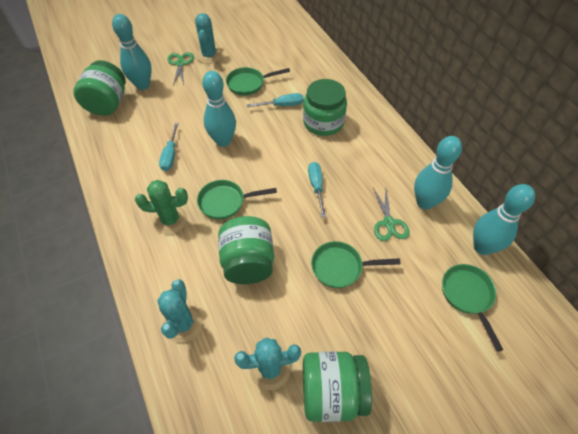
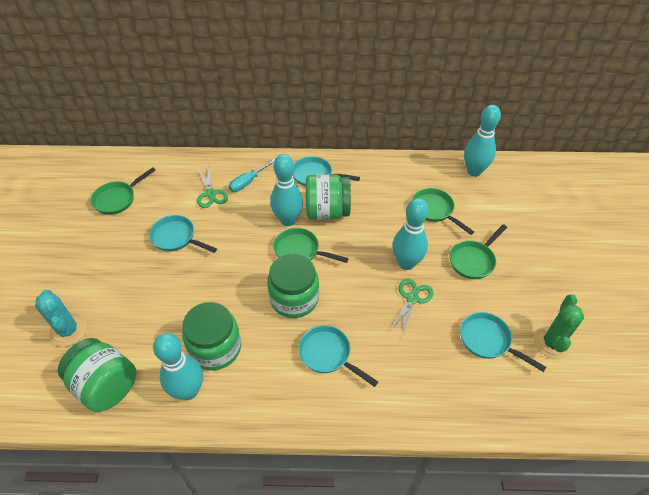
turquoise cactus: [157,279,203,343] [195,13,222,64] [234,338,301,390] = 3 -> [35,290,87,347] = 1
turquoise pan: none = 0 -> [149,215,217,253] [293,156,360,187] [298,325,378,387] [460,312,546,372] = 4
turquoise screwdriver: [159,123,179,171] [247,93,304,107] [308,162,326,217] = 3 -> [229,159,275,192] = 1

